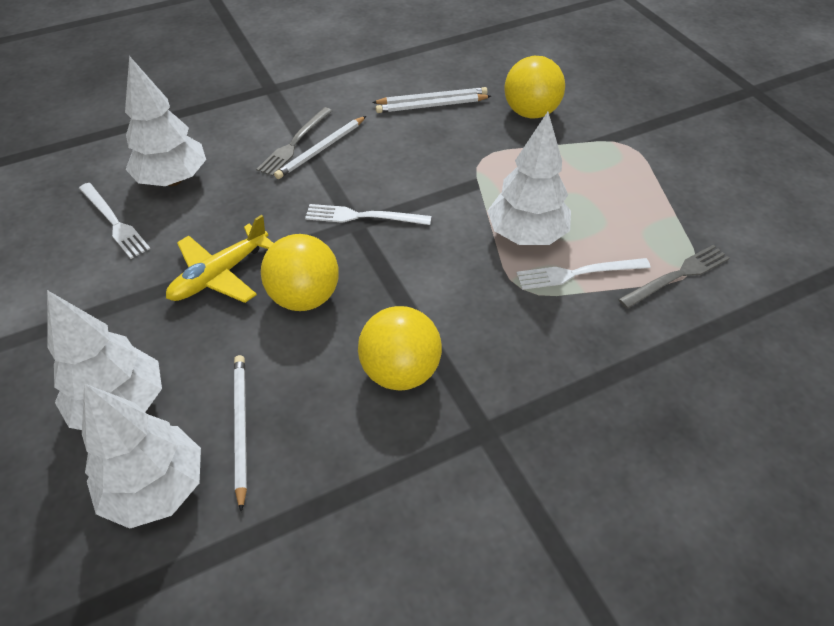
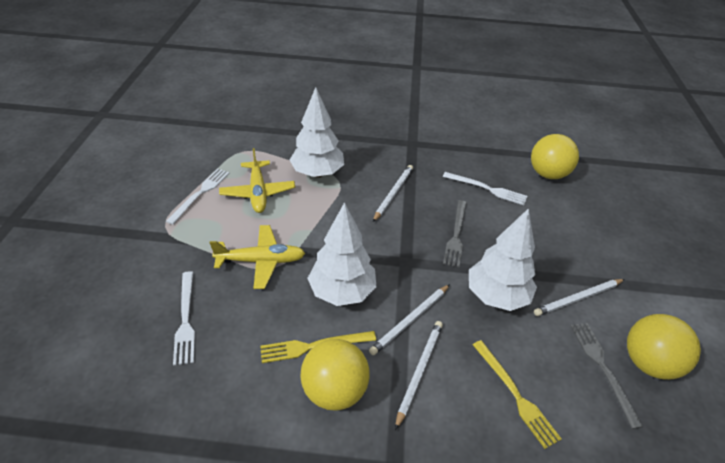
white tree: [47,290,162,430] [82,384,201,528] [125,56,206,186] [487,112,571,245] = 4 -> [290,87,344,178] [307,202,376,306] [469,208,537,311] = 3
yellow fork: none = 0 -> [260,331,376,363] [473,340,561,449] = 2
yellow plane: [166,215,274,303] = 1 -> [210,225,305,289] [219,148,295,213] = 2

